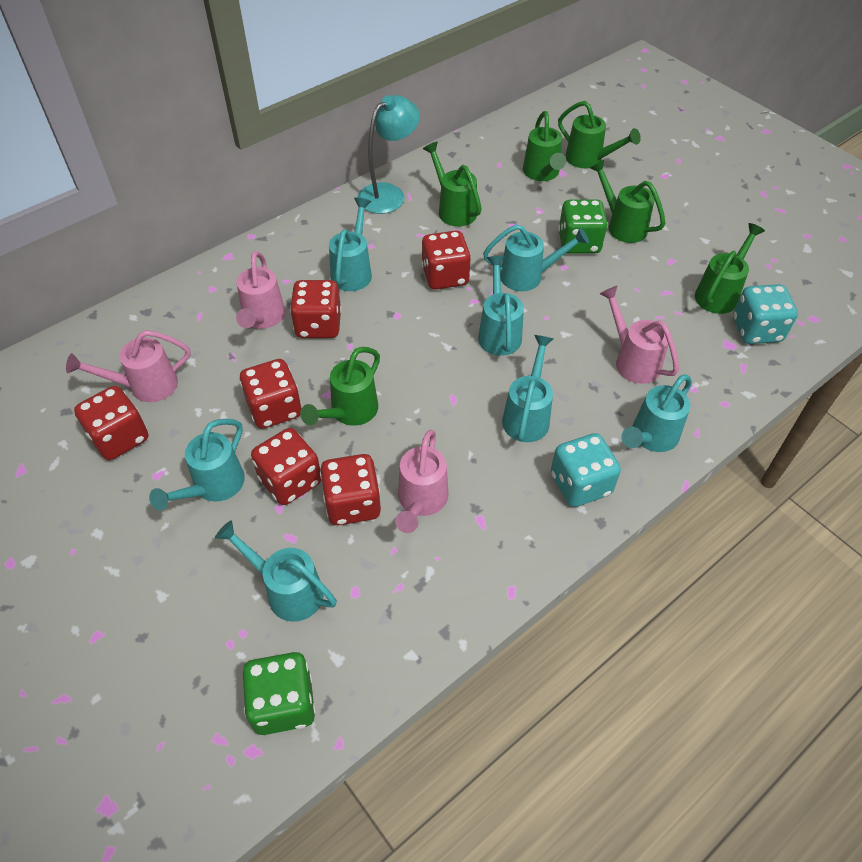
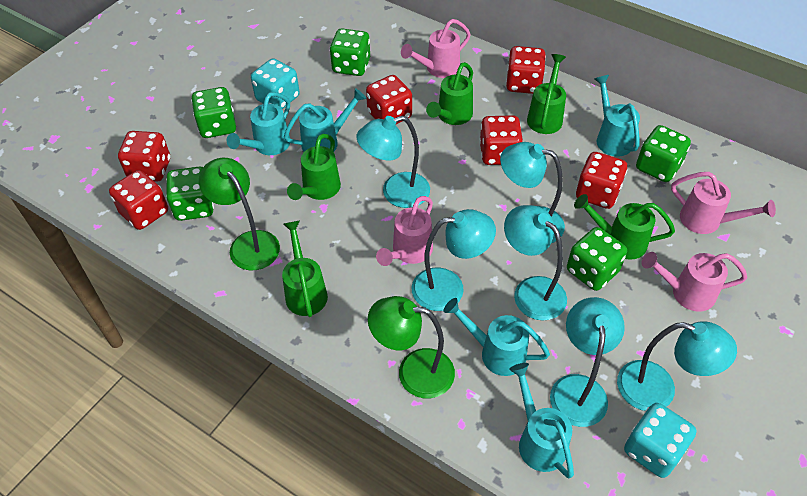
green dice: [243,652,316,735] [558,199,608,254] = 2 -> [166,167,214,221] [191,87,236,138] [330,28,370,76] [567,227,627,291] [636,125,691,182] = 5
green lamp: none = 0 -> [199,158,280,270] [368,296,455,398] = 2
green watering can: [300,347,380,426] [423,142,481,226] [523,111,566,181] [558,101,641,168] [590,160,665,243] [695,223,765,314] = 6 -> [282,220,328,317] [287,134,341,200] [426,62,473,125] [527,54,566,134] [574,194,675,260] = 5
turquoise lamp: [357,95,420,214] = 1 -> [357,116,430,208] [412,209,496,311] [500,142,565,243] [504,205,567,321] [550,297,625,427] [617,321,737,411] = 6
turquoise watering can: [149,419,245,511] [215,520,337,622] [329,198,372,291] [478,256,524,356] [483,224,589,291] [502,335,553,442] [621,374,692,452] = 7 -> [227,92,290,155] [284,88,367,152] [443,298,550,376] [509,363,574,478] [594,75,640,156] = 5

